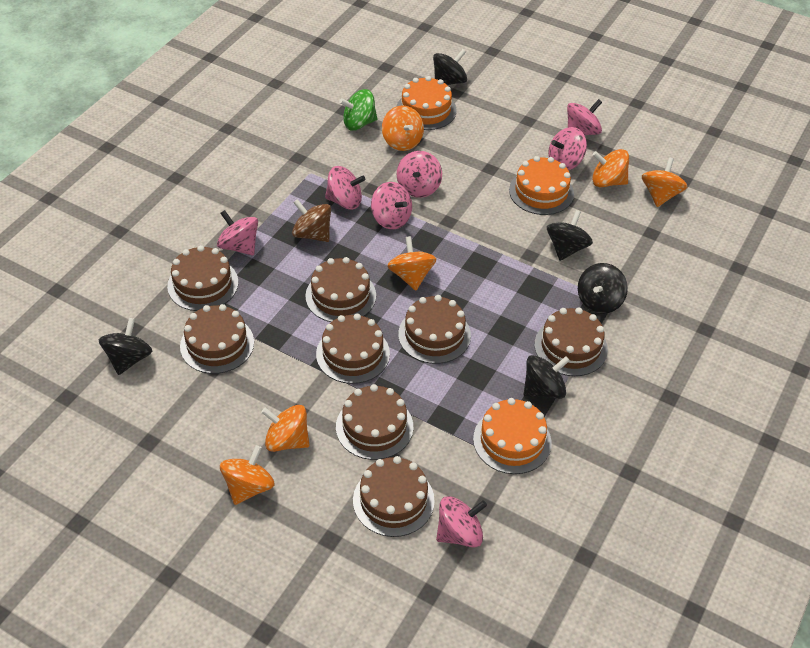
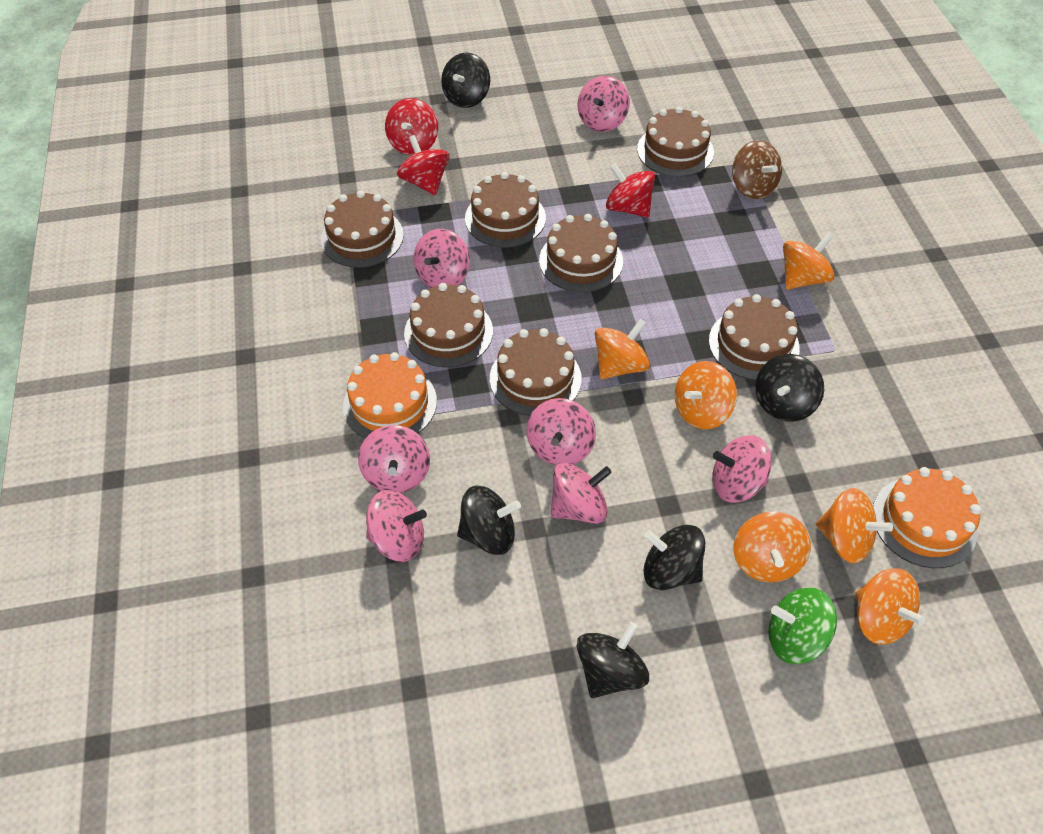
brown cake: [167,245,238,311] [180,304,254,374] [305,257,376,322] [316,313,390,384] [336,384,413,460] [353,456,435,537] [398,295,471,364] [534,307,608,376] = 8 -> [321,190,404,268] [404,283,493,367] [465,172,546,248] [490,328,582,416] [539,214,623,292] [637,107,714,177] [709,294,800,380] = 7
orange cake: [396,76,456,130] [473,398,551,474] [509,156,574,215] = 3 -> [343,352,437,438] [873,467,981,568] = 2
red spinning top: none = 0 -> [385,98,438,155] [397,135,450,195] [606,164,655,217] = 3

